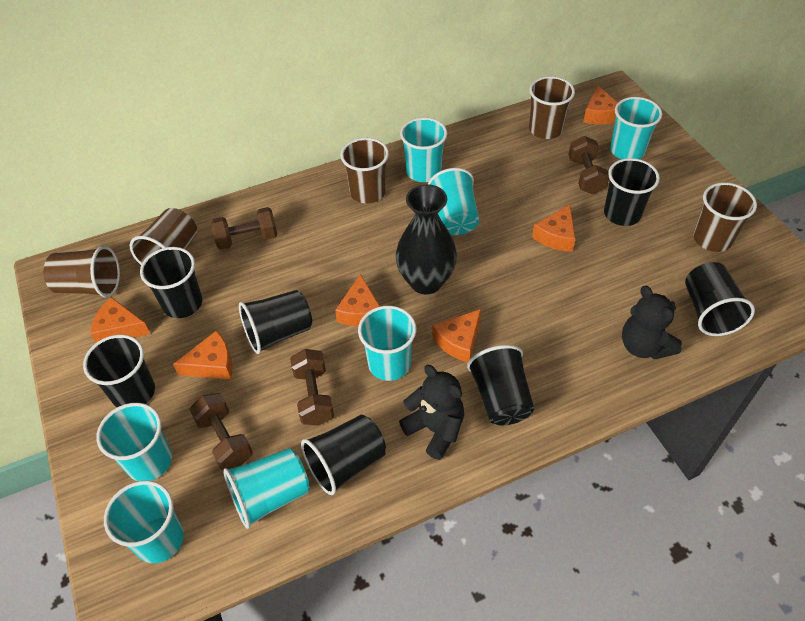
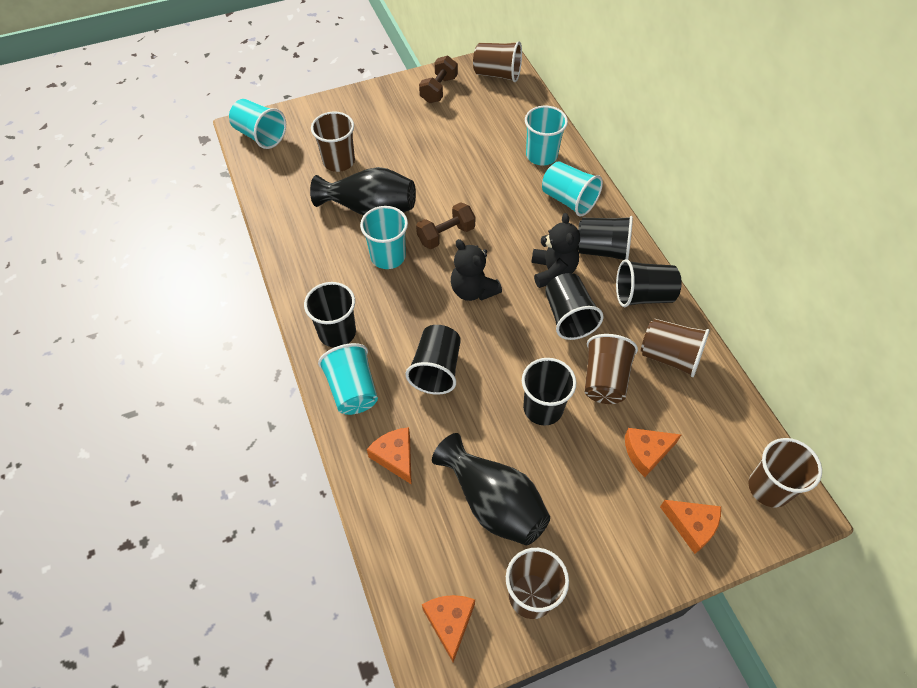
black cup: [83,335,155,407] [140,247,202,318] [239,290,312,354] [301,415,386,495] [467,345,534,425] [604,158,660,226] [685,262,755,336] = 7 -> [304,282,356,347] [406,325,461,395] [522,358,576,426] [545,273,604,340] [577,216,633,260] [616,259,682,307] = 6
black vase: [396,184,457,295] = 1 -> [310,167,416,216] [432,433,550,545] = 2
brown cup: [43,246,120,297] [130,208,197,265] [341,138,389,203] [529,76,575,139] [693,183,757,252] = 5 -> [311,111,355,172] [473,41,522,82] [506,548,569,619] [584,334,638,404] [641,319,710,377] [748,438,822,508] = 6
brown dumbbell: [189,393,253,470] [211,207,278,250] [290,349,334,426] [568,136,609,194] = 4 -> [416,202,475,249] [419,56,458,103] = 2
orange cheese: [90,297,150,343] [173,331,233,379] [335,274,380,326] [432,309,481,362] [532,204,576,252] [583,85,618,124] = 6 -> [367,427,412,485] [422,595,475,662] [625,428,681,477] [660,500,721,554] = 4
turquoise cup: [97,403,172,481] [104,481,184,563] [223,448,310,529] [358,306,416,381] [400,117,447,182] [428,168,479,235] [610,97,662,159] = 7 -> [229,99,286,149] [318,343,378,415] [360,206,408,269] [525,106,568,165] [542,161,603,216] = 5

